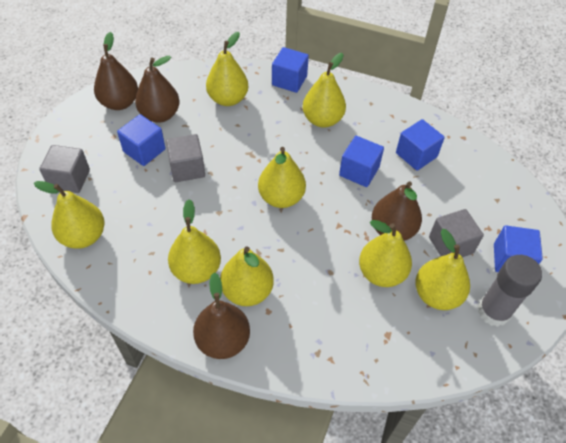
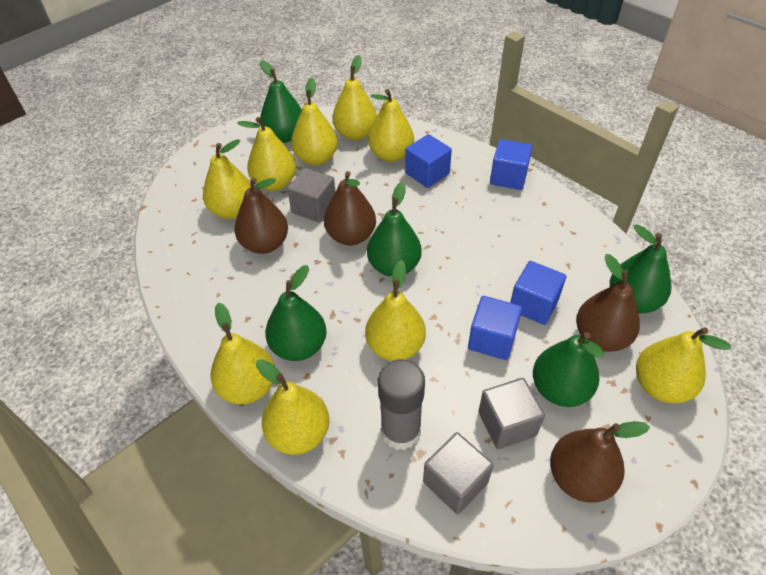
blue cube: [117,114,166,166] [272,47,309,93] [339,136,384,187] [396,119,445,171] [494,225,543,272] = 5 -> [405,134,452,188] [468,296,522,360] [490,139,532,190] [510,261,566,325] = 4
green pear: none = 0 -> [260,60,302,143] [265,265,327,361] [367,182,422,277] [533,332,604,407] [610,224,672,314] = 5
yellow pear: [34,181,105,249] [168,199,221,284] [206,32,248,106] [220,247,274,306] [258,147,306,208] [303,53,346,128] [359,220,412,287] [415,229,470,310] = 8 -> [203,139,251,219] [211,303,275,404] [237,117,296,191] [256,359,329,455] [291,78,338,165] [332,55,377,140] [365,260,426,361] [368,89,414,162] [636,327,731,404] = 9

